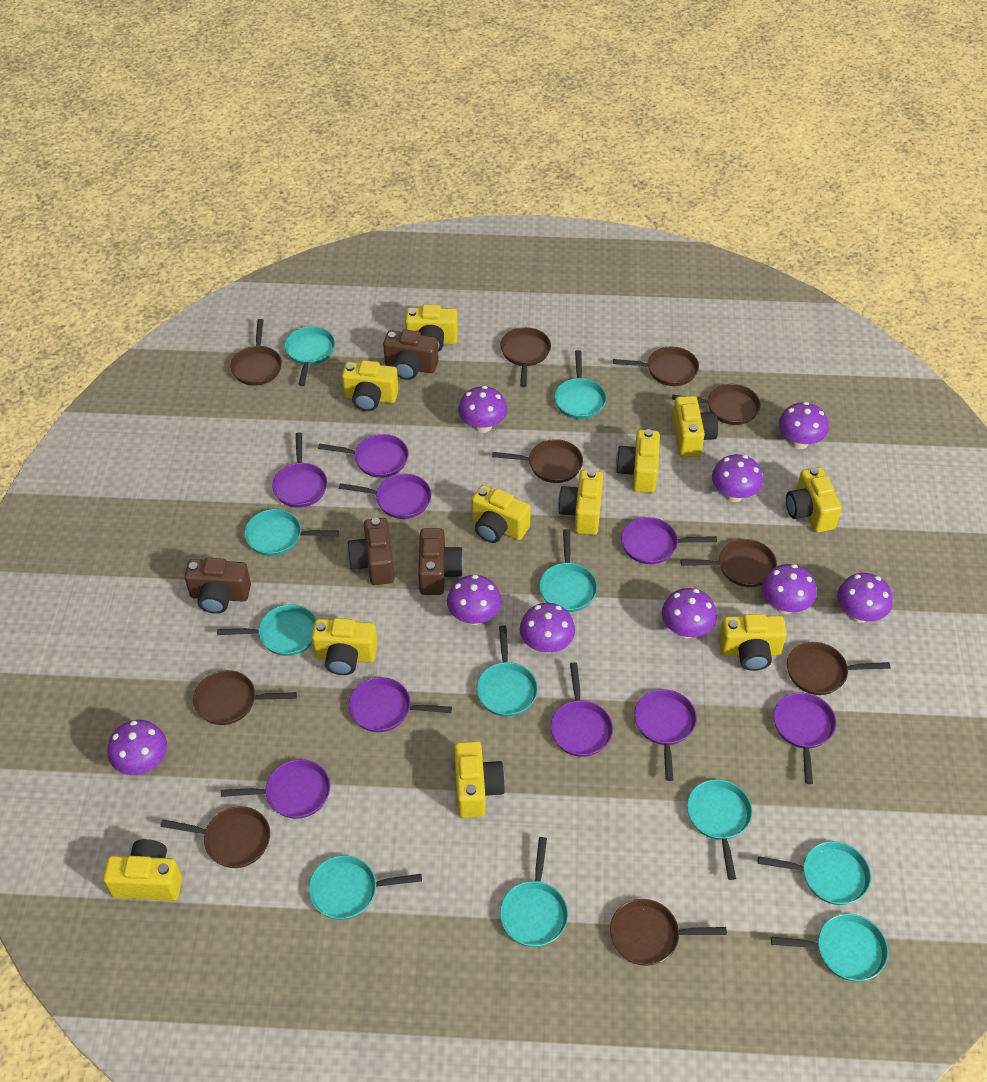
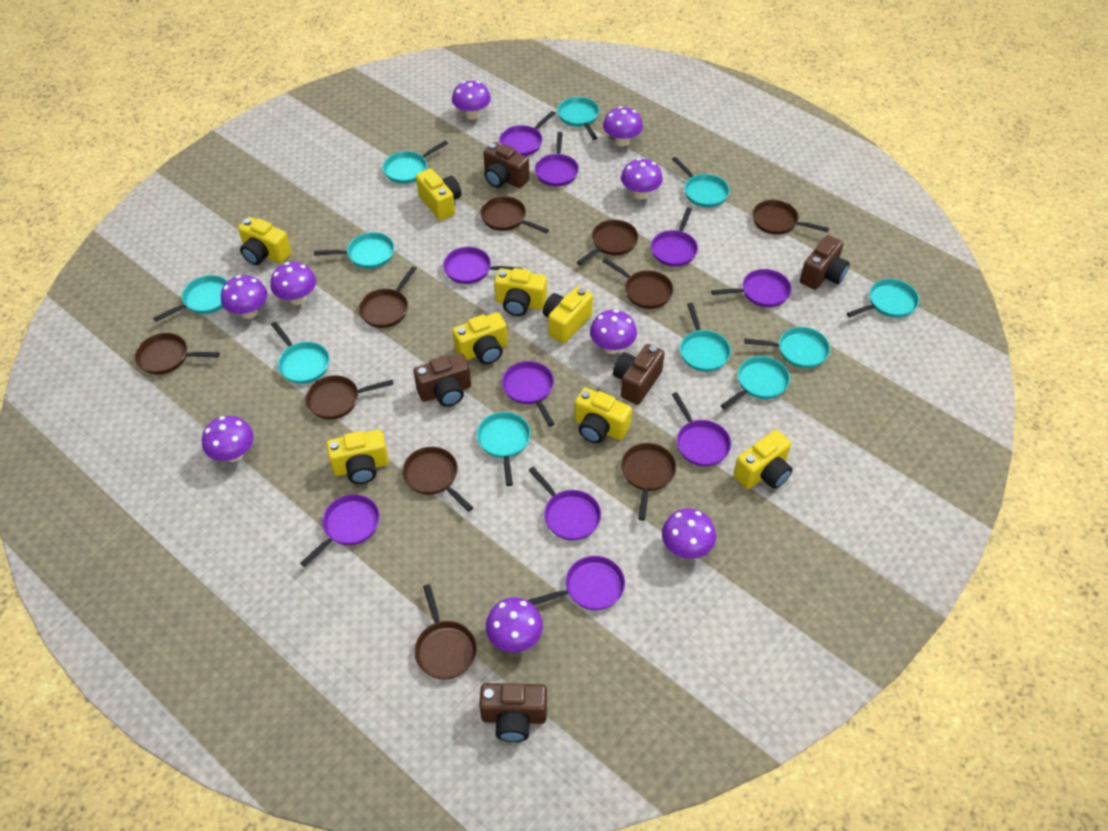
brown camera: [184,558,251,614] [347,518,395,585] [383,329,439,380] [418,528,464,595] = 4 -> [413,353,471,407] [479,683,547,742] [483,142,530,188] [613,344,665,405] [800,235,850,290] = 5
purple pan: [221,759,330,819] [272,433,327,508] [318,434,409,478] [339,474,431,519] [349,677,452,732] [550,662,613,757] [621,517,717,564] [634,689,697,781] [773,693,836,784] = 9 -> [300,494,380,567] [443,247,522,284] [499,111,556,156] [502,361,554,427] [528,467,601,540] [528,556,625,610] [535,132,579,186] [651,207,698,267] [672,392,731,466] [711,269,792,307] = 10
yellow camera: [103,839,182,901] [311,618,378,675] [342,360,399,411] [405,305,458,352] [454,741,505,818] [471,485,531,543] [558,469,603,535] [616,429,660,493] [672,396,718,457] [719,614,787,671] [786,467,842,533] = 11 -> [238,217,291,265] [326,429,389,484] [416,169,461,221] [452,312,508,364] [494,268,547,316] [543,286,593,344] [574,388,632,443] [733,430,793,489] = 8

